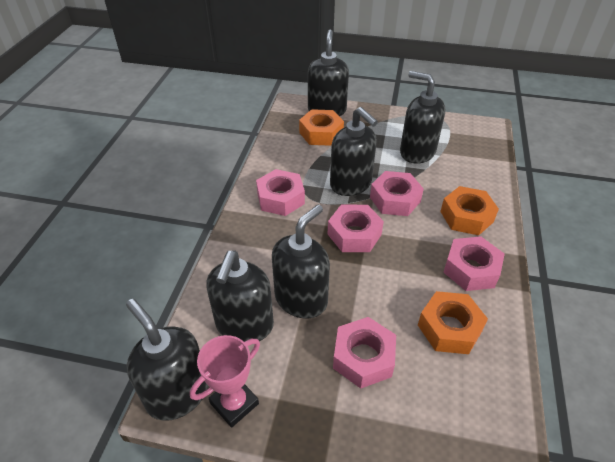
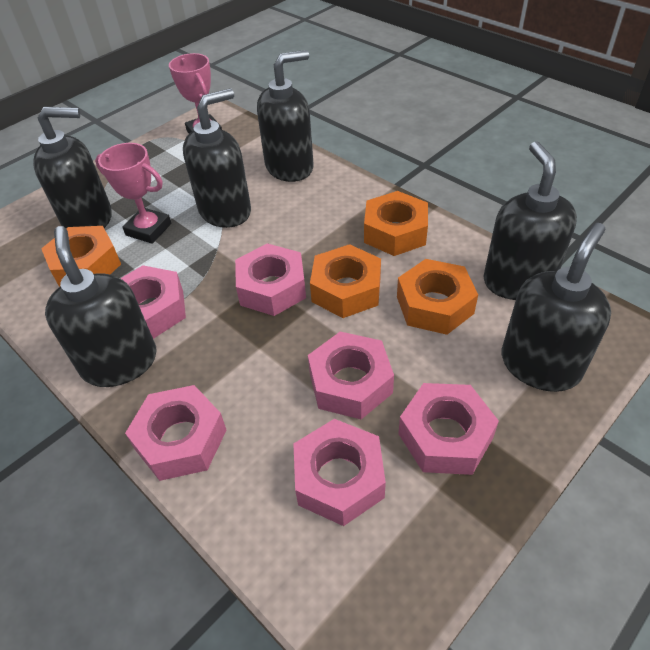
orange nut: [299,109,344,146] [418,291,488,354] [440,186,499,235] = 3 -> [41,226,121,287] [310,244,381,318] [364,191,428,256] [397,259,478,335] = 4
pink nut: [256,169,305,216] [328,205,384,252] [333,317,396,389] [370,171,424,216] [443,236,505,291] = 5 -> [120,265,186,339] [125,385,227,481] [235,243,306,316] [293,419,386,526] [308,332,394,419] [398,383,499,475] = 6
pink trophy: [190,335,260,428] = 1 -> [95,143,171,244] [169,53,222,134] = 2

